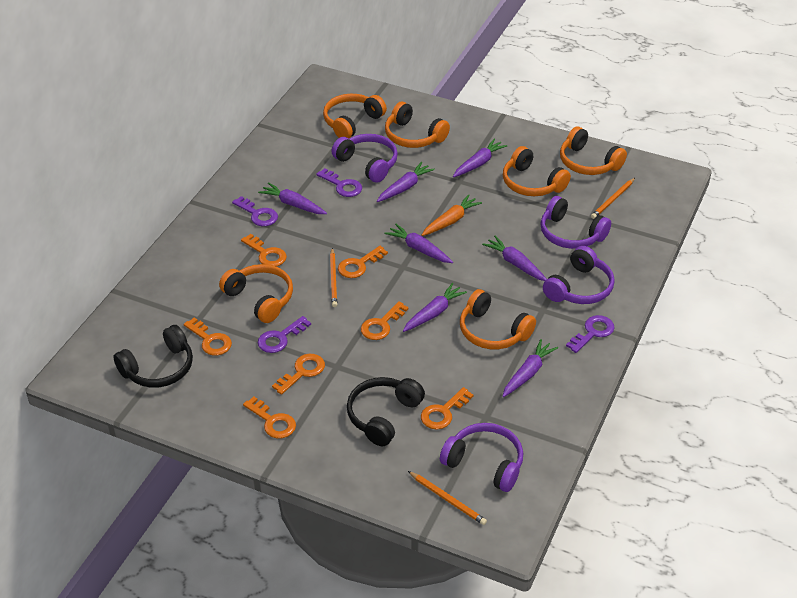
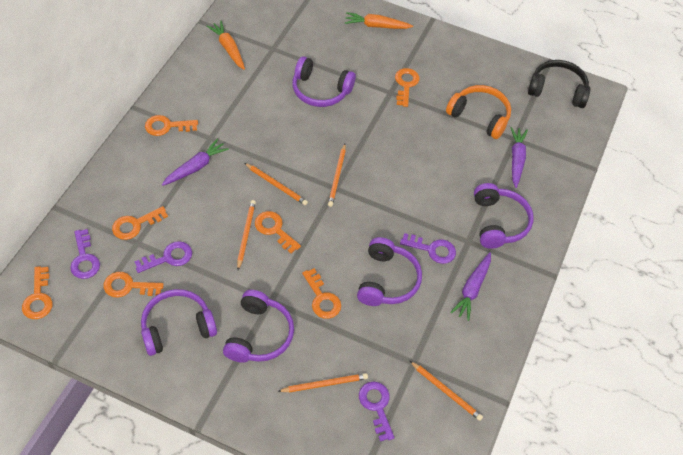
black headphones: [113,325,193,388] [347,377,425,446] = 2 -> [528,60,591,108] = 1
orange carrot: [422,195,482,236] = 1 -> [207,21,245,70] [345,12,413,29] = 2
orange headphones: [219,264,293,323] [323,94,387,138] [385,102,450,148] [460,289,536,349] [503,146,571,196] [560,126,627,175] = 6 -> [446,85,511,139] = 1
orange pencil: [330,248,337,307] [408,471,487,525] [591,178,635,219] = 3 -> [237,200,256,270] [245,163,308,205] [277,373,368,392] [328,144,346,207] [410,361,483,421] = 5
purple carrot: [258,182,327,214] [377,162,435,202] [384,224,453,263] [403,283,467,332] [453,139,507,177] [482,236,547,281] [503,339,558,397] = 7 -> [162,138,229,186] [450,252,491,321] [510,127,528,188] = 3
purple headphones: [332,134,398,183] [440,423,523,492] [540,196,611,249] [543,246,615,304] = 4 -> [141,289,217,356] [223,290,294,363] [292,56,356,107] [357,237,422,306] [474,183,533,249] = 5

